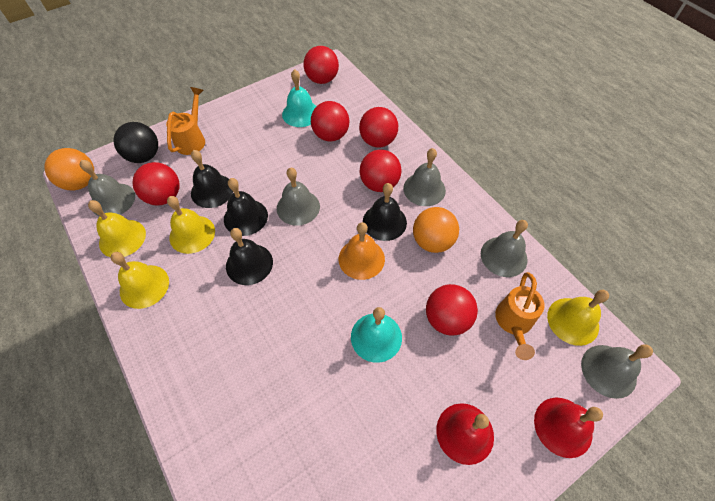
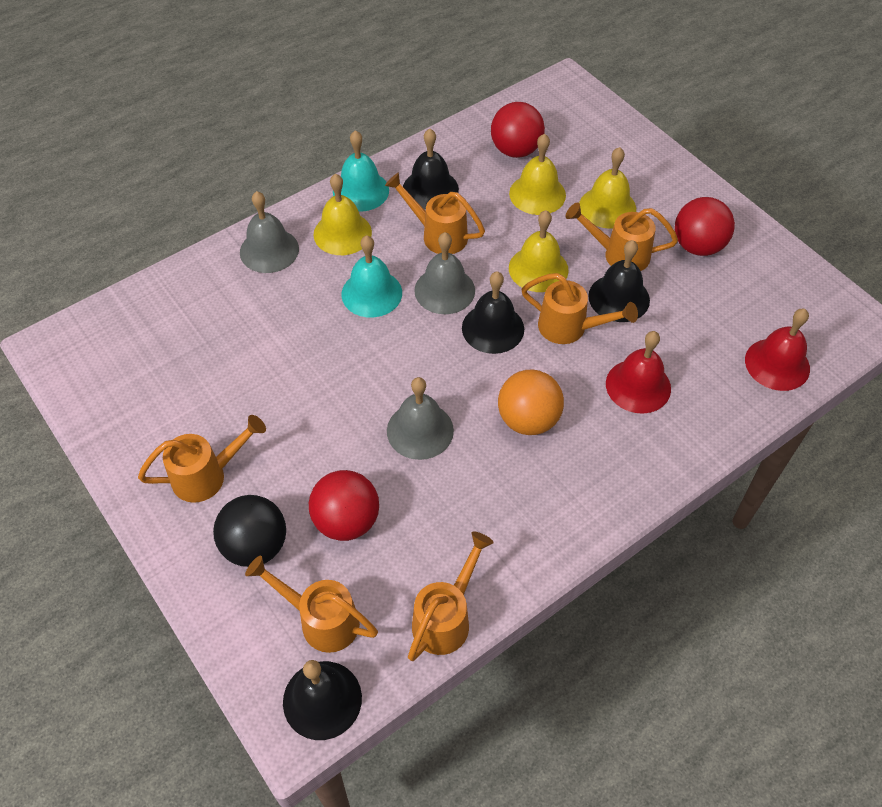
grey bell: [80,160,135,217] [277,167,320,226] [403,148,446,206] [481,220,528,277] [581,344,653,399] = 5 -> [240,191,299,273] [387,377,454,460] [414,232,475,314] = 3
orange ball: [44,148,94,190] [413,207,459,253] = 2 -> [498,369,564,435] = 1
orange bell: [339,222,385,280] = 1 -> none = 0
orange watering can: [166,87,205,155] [495,272,545,360] = 2 -> [138,415,266,503] [245,556,378,653] [385,172,485,254] [408,531,494,661] [521,273,638,344] [566,202,678,271] = 6
red ball: [133,162,180,205] [303,46,339,84] [311,101,349,142] [359,107,398,148] [359,150,401,192] [426,284,478,336] = 6 -> [309,470,379,541] [491,102,545,158] [675,197,735,256] = 3

